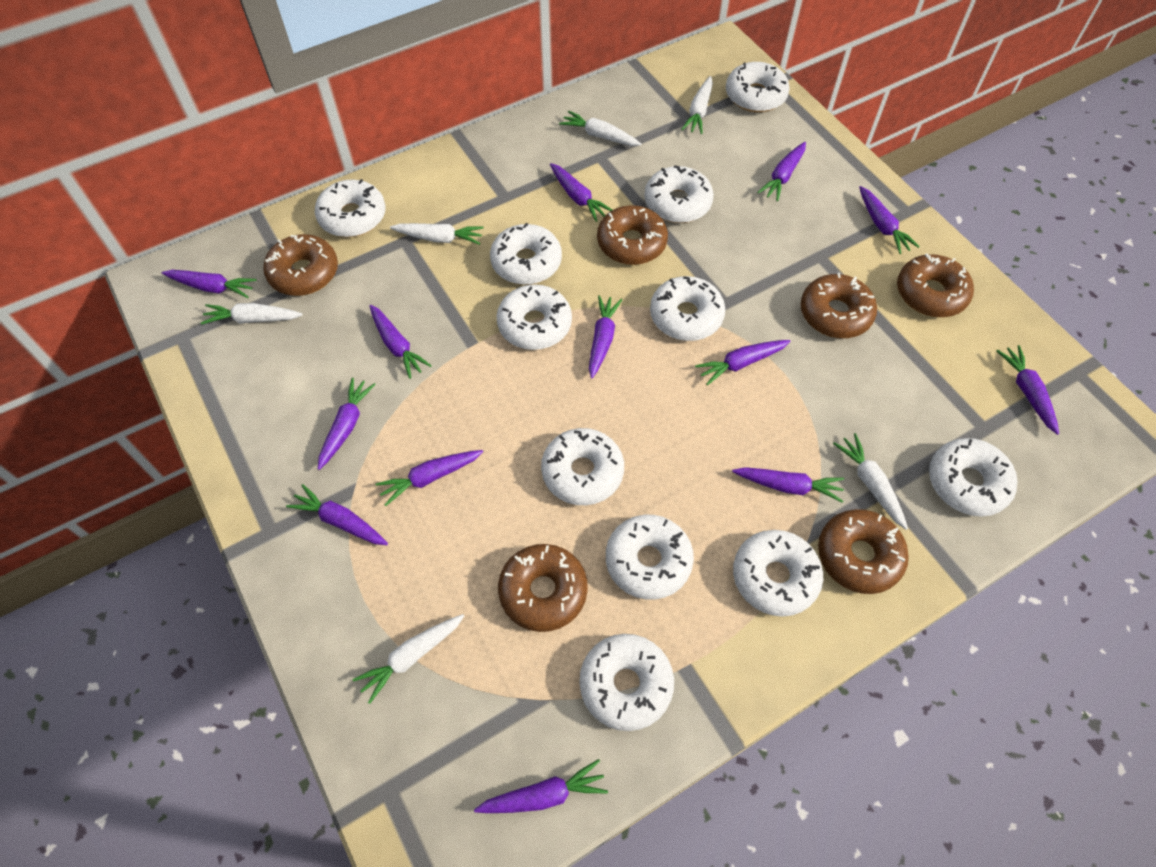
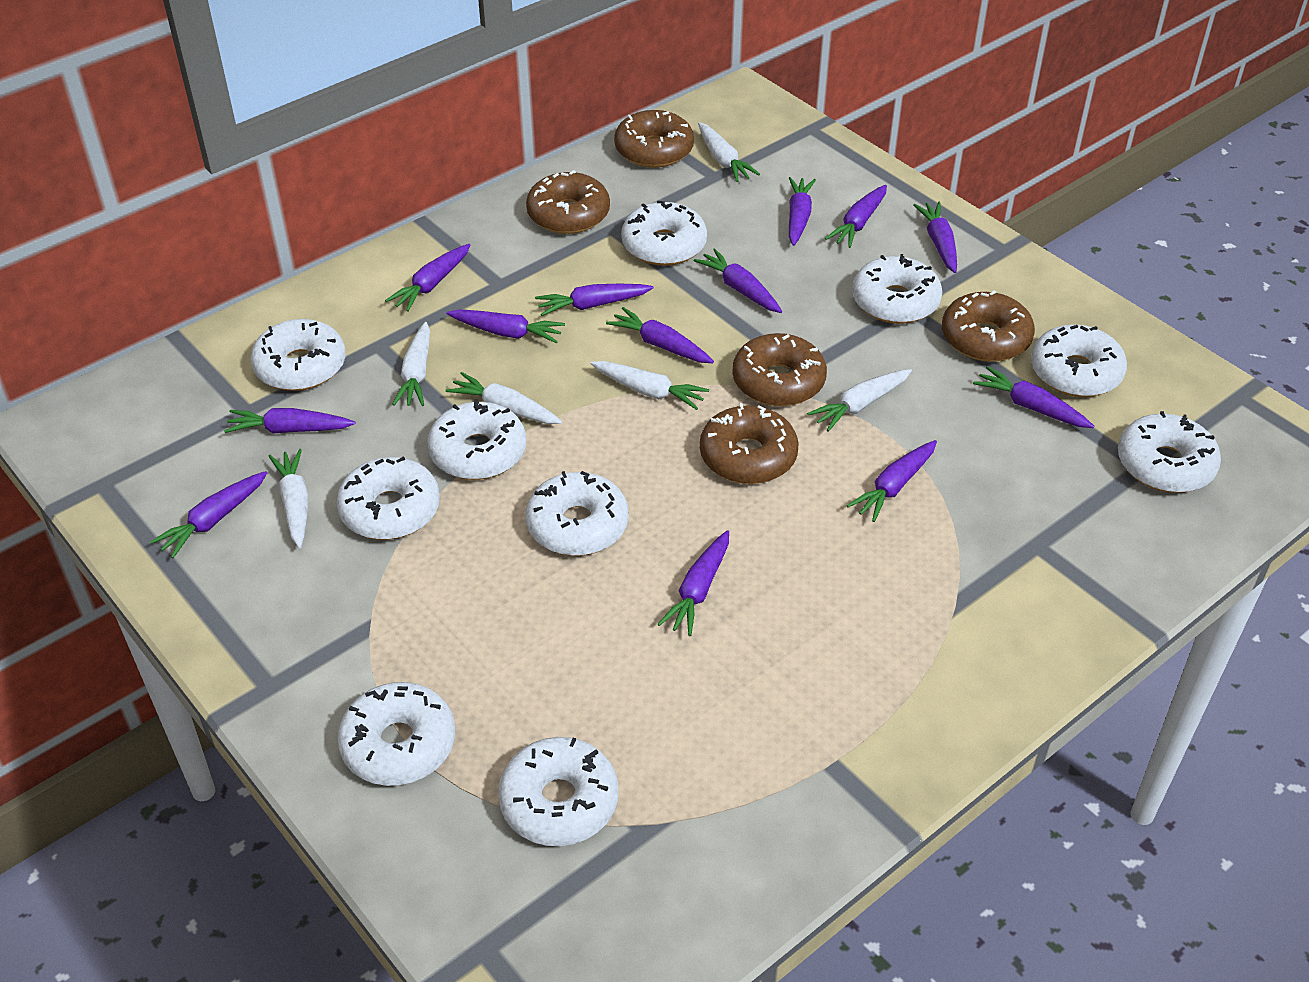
brown donut: [263,234,338,296] [498,544,588,632] [597,205,668,265] [800,273,877,338] [818,509,909,594] [897,253,974,317] = 6 -> [526,170,610,234] [614,110,694,168] [700,403,799,484] [732,333,827,406] [942,290,1035,362] = 5
white donut: [315,179,385,237] [490,223,562,285] [497,284,572,350] [541,428,624,505] [579,634,674,731] [606,515,694,600] [644,165,714,223] [650,276,725,341] [726,62,790,112] [733,530,823,617] [929,438,1017,517] = 11 -> [250,319,346,391] [336,457,440,540] [337,682,456,786] [427,399,527,480] [498,737,619,846] [526,471,629,556] [621,201,707,266] [852,254,942,324] [1031,325,1127,397] [1118,411,1221,493] = 10

